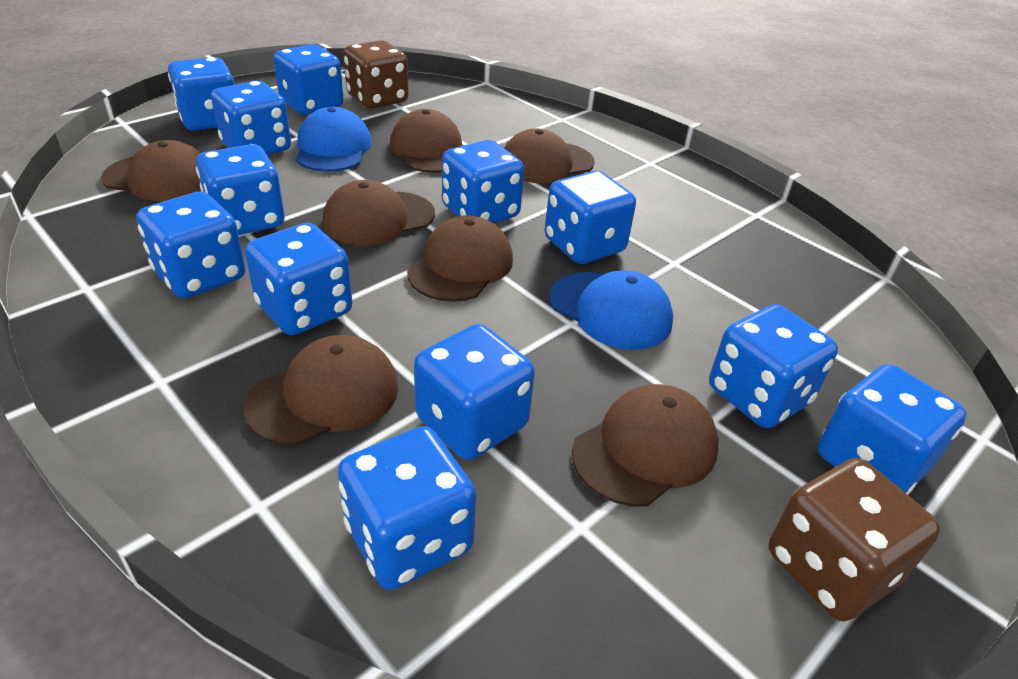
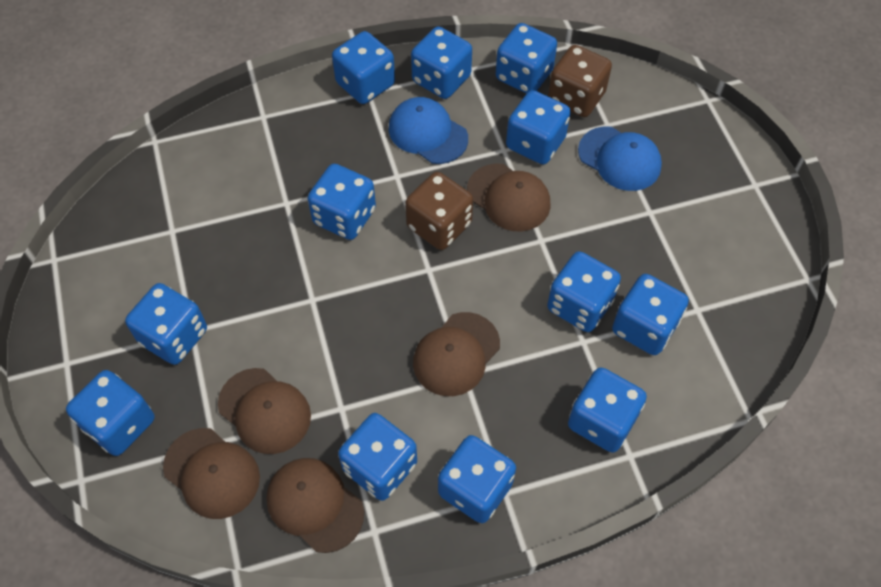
brown cap: [101,140,201,201] [244,335,399,446] [322,180,435,245] [390,109,462,173] [407,215,513,302] [504,128,595,183] [572,384,718,506] = 7 -> [163,428,260,519] [218,368,311,454] [266,458,364,553] [413,312,500,396] [467,163,551,232] = 5

